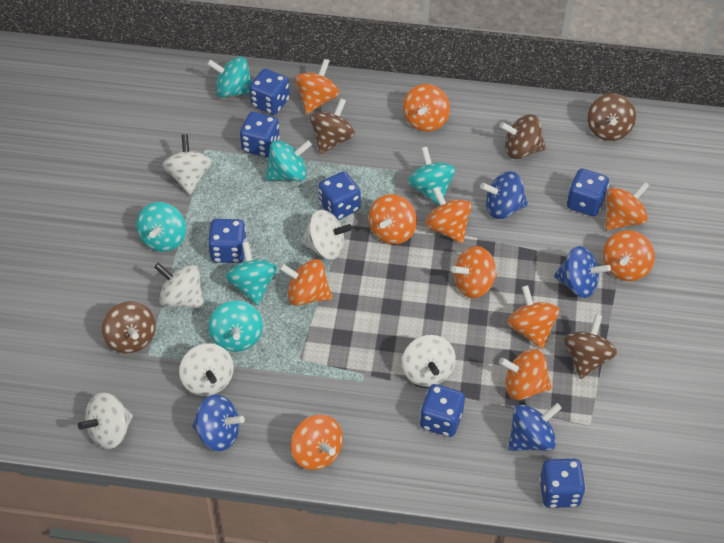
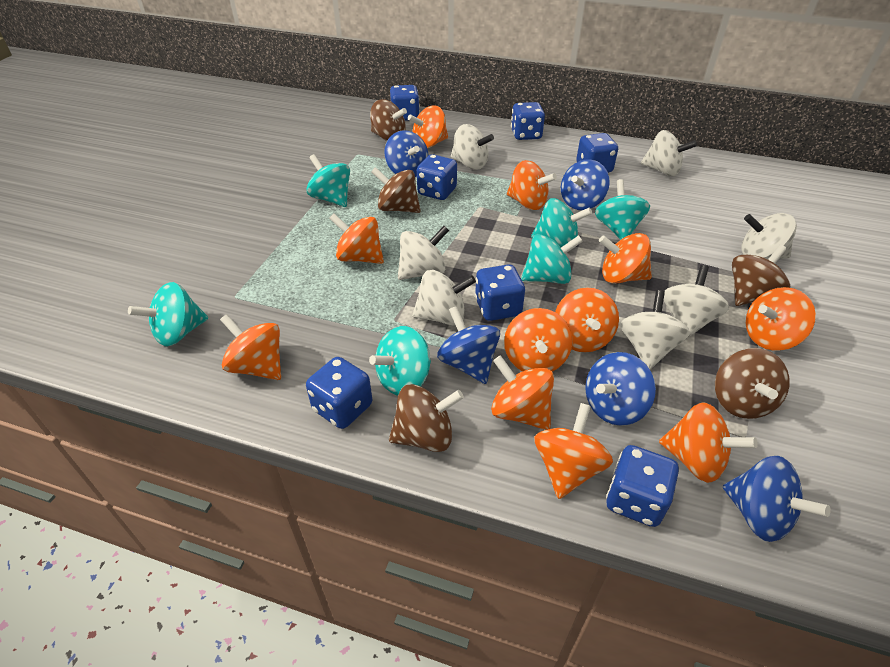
blue spinning top: [192,394,245,451] [480,171,528,219] [508,403,562,451] [554,246,611,298] = 4 -> [385,130,429,177] [437,306,500,384] [561,160,610,210] [585,352,656,426] [723,456,831,542] = 5
white spinning top: [78,392,133,449] [154,262,204,308] [162,134,212,195] [179,343,234,396] [301,210,352,260] [402,335,456,387] = 6 -> [398,226,449,280] [412,270,476,326] [451,124,494,170] [620,290,690,369] [641,130,697,176] [664,265,729,338] [741,213,797,259] = 7

